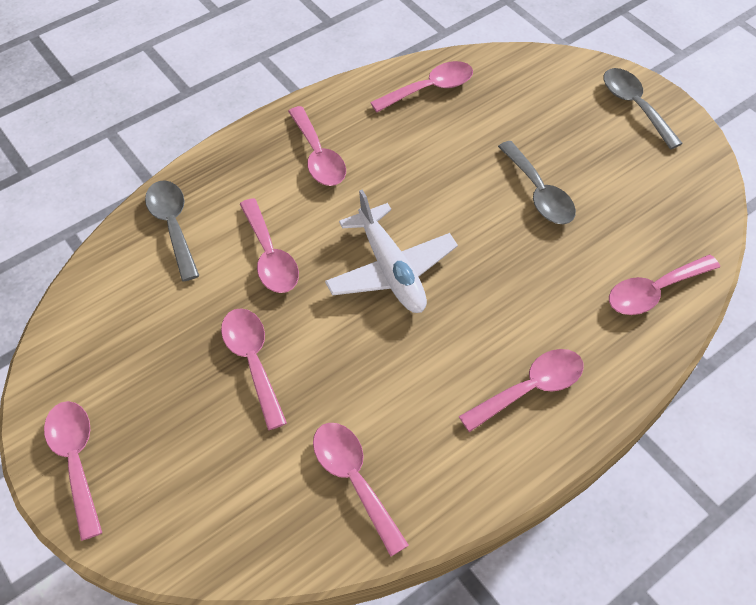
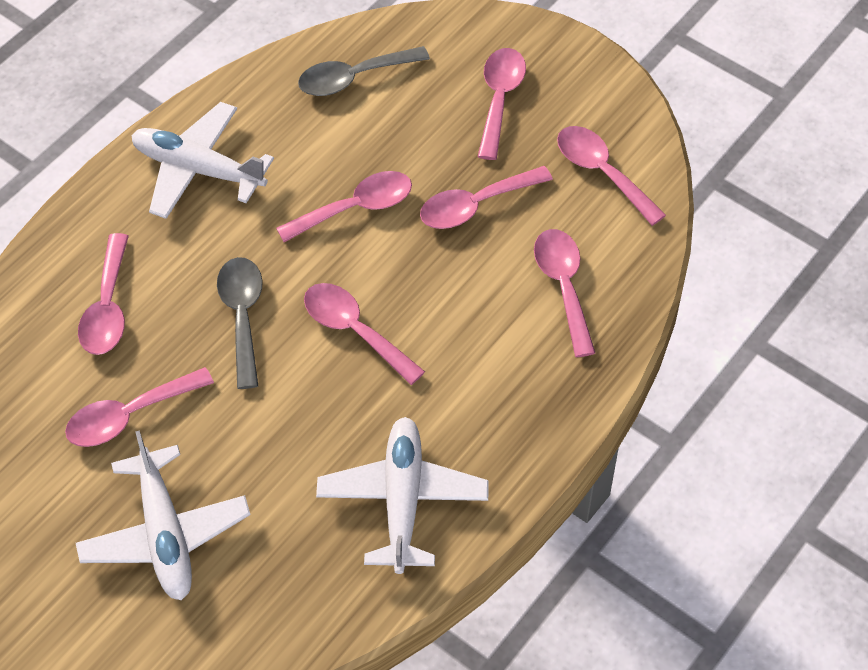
grey spoon: [145,180,199,281] [498,141,576,224] [604,68,683,150] = 3 -> [217,257,263,389] [298,46,430,96] = 2
white plane: [325,190,458,313] = 1 -> [76,430,251,600] [131,102,274,219] [316,417,489,574] = 3

